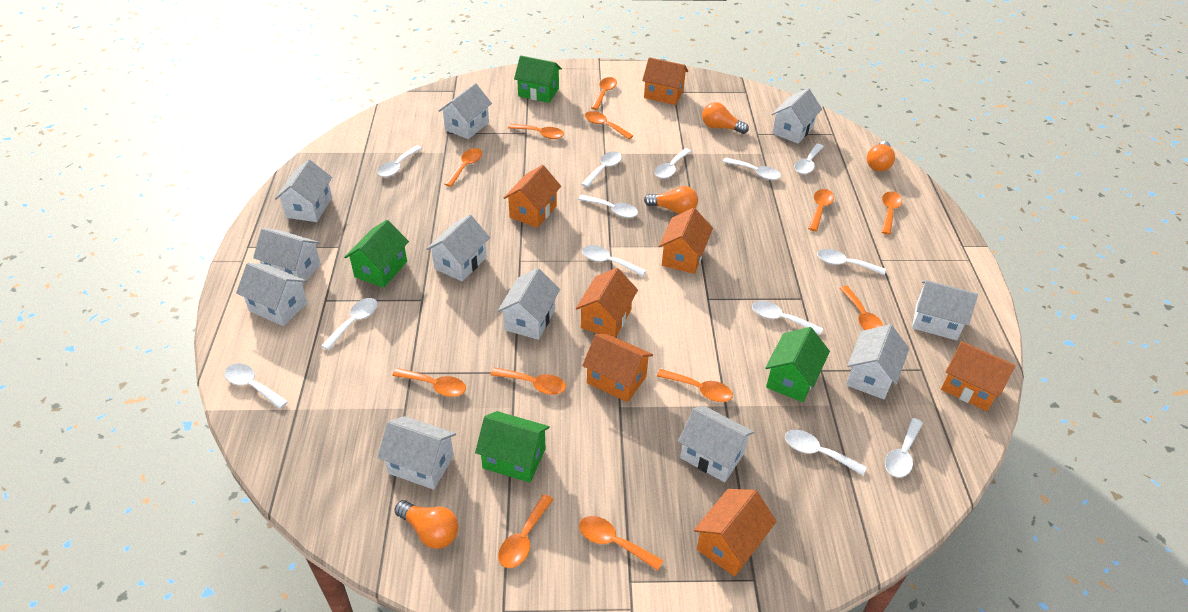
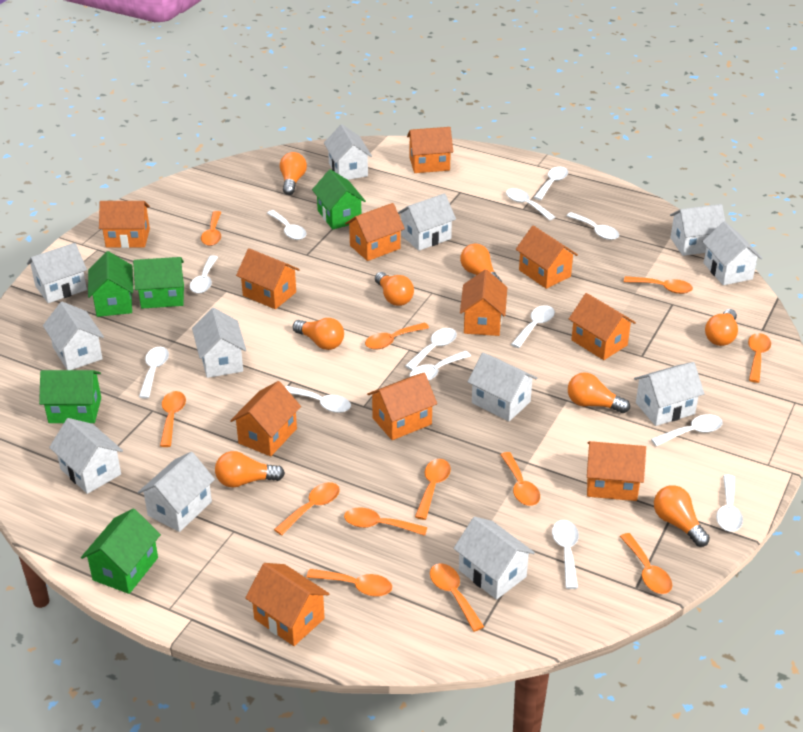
green house: [344,220,409,288] [475,411,550,483] [514,55,562,103] [765,327,830,402] = 4 -> [39,370,101,423] [81,508,161,594] [88,251,133,317] [133,257,184,309] [312,169,366,230] = 5
orange house: [504,165,561,228] [576,268,638,337] [582,334,653,402] [642,57,688,105] [659,208,713,274] [694,489,777,577] [941,341,1016,411] = 7 -> [99,201,150,248] [230,381,301,457] [236,248,300,309] [245,563,330,646] [345,203,405,261] [367,373,437,440] [407,127,453,173] [460,269,507,336] [516,226,578,289] [569,293,636,360] [587,441,646,501] = 11
orange light bulb: [394,500,459,549] [644,186,698,214] [702,102,749,134] [867,141,895,172] = 4 -> [215,451,285,488] [280,152,307,195] [293,318,344,350] [375,272,414,306] [460,244,502,282] [568,373,630,413] [654,485,710,547] [705,309,738,346] = 8
white house: [236,263,308,326] [253,228,321,285] [275,159,332,222] [377,416,456,490] [426,215,490,282] [438,83,492,139] [498,268,560,340] [678,406,754,482] [772,88,822,144] [846,324,909,399] [912,280,978,341] = 11 -> [27,243,87,303] [43,302,104,370] [49,418,123,494] [138,452,215,532] [192,308,246,378] [324,124,372,180] [398,193,456,251] [453,517,535,600] [468,353,537,421] [634,362,704,426] [670,204,726,256] [702,221,762,285] = 12

